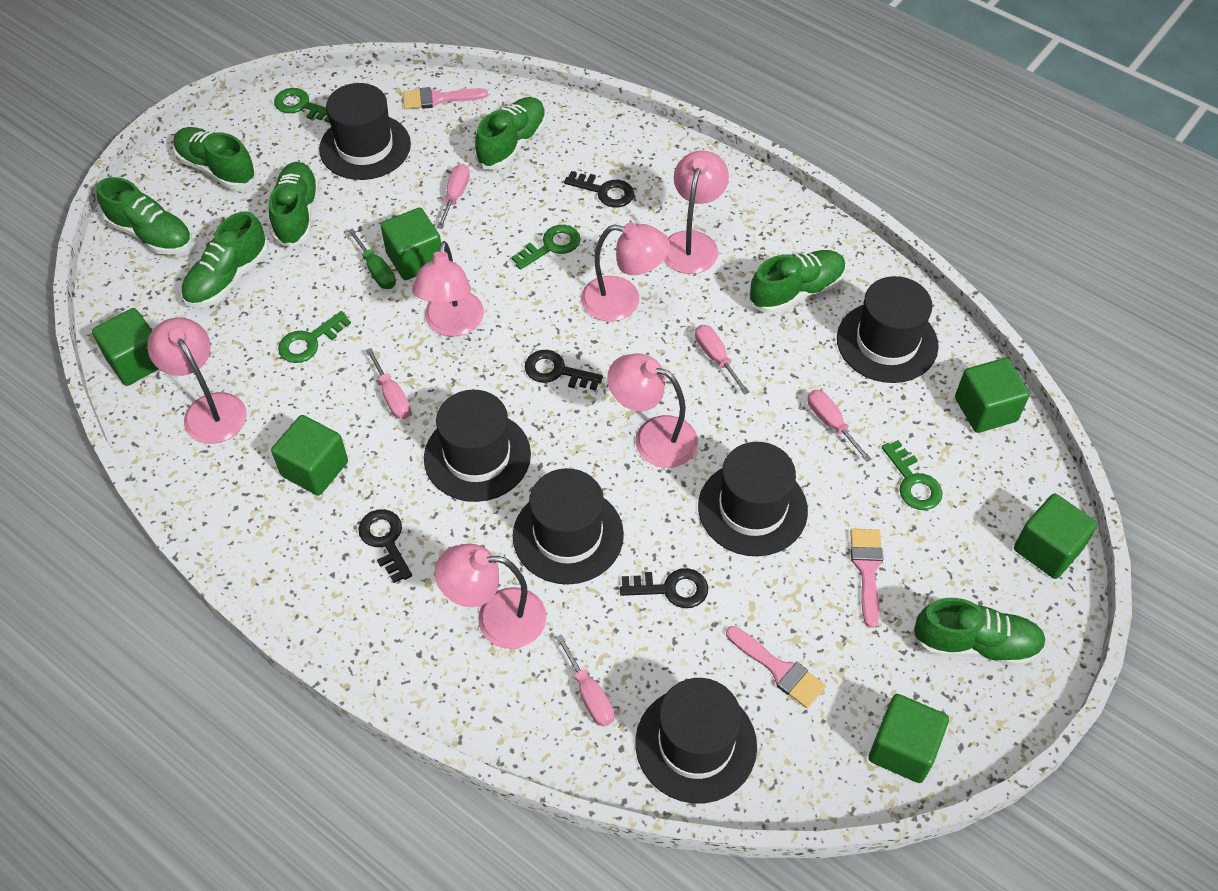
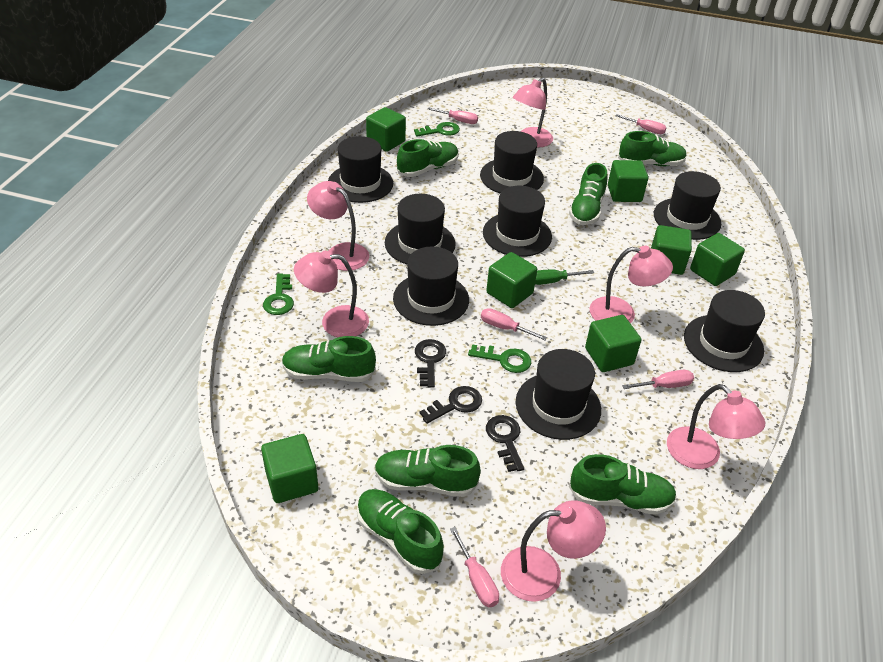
black hat: [319,83,411,180] [424,390,531,502] [513,468,624,584] [635,678,757,803] [698,442,808,556] [837,276,939,383] = 6 -> [328,136,393,203] [385,194,455,264] [393,246,469,326] [480,131,544,193] [483,186,552,257] [516,349,601,440] [654,171,721,240] [684,290,765,372] = 8
black key: [358,509,412,583] [525,350,603,390] [564,171,634,207] [620,568,708,608] = 4 -> [415,339,446,388] [420,386,482,424] [486,415,524,472] = 3
green cube: [92,308,159,386] [271,415,348,496] [381,207,441,280] [868,694,949,783] [955,358,1030,433] [1014,494,1098,579] = 6 -> [261,434,318,503] [366,107,406,152] [486,252,537,308] [585,315,641,372] [608,160,648,202] [651,225,692,275] [690,233,745,286] = 7
green key: [274,88,330,123] [278,311,351,363] [512,225,580,270] [882,440,943,510] = 4 -> [263,273,294,315] [414,122,460,137] [468,344,531,373] = 3
pink brush: [403,87,488,109] [726,626,826,708] [850,529,883,628] = 3 -> none = 0

